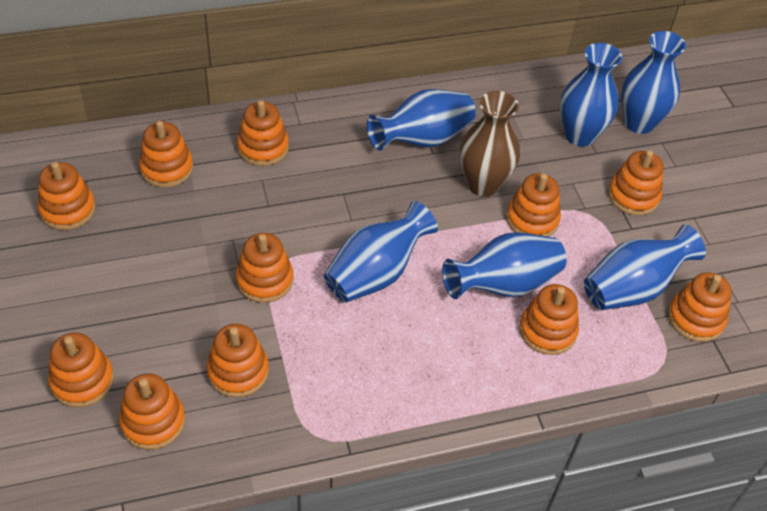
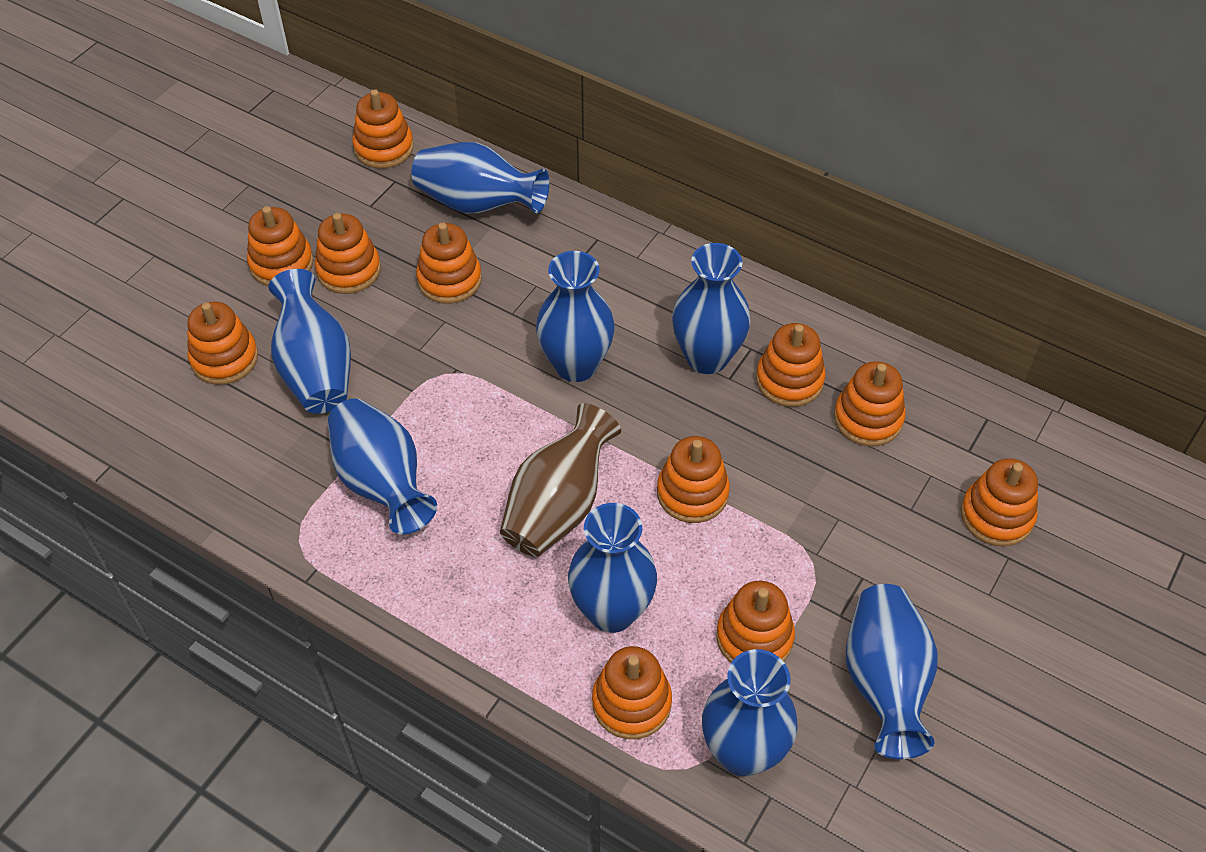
blue vase: [324,201,438,302] [367,89,476,151] [442,232,567,299] [560,43,622,147] [584,225,706,310] [621,31,686,134] = 6 -> [268,269,351,414] [328,398,437,535] [411,142,549,213] [536,251,615,382] [568,503,657,633] [672,243,751,374] [702,649,798,776] [846,584,938,759] = 8

